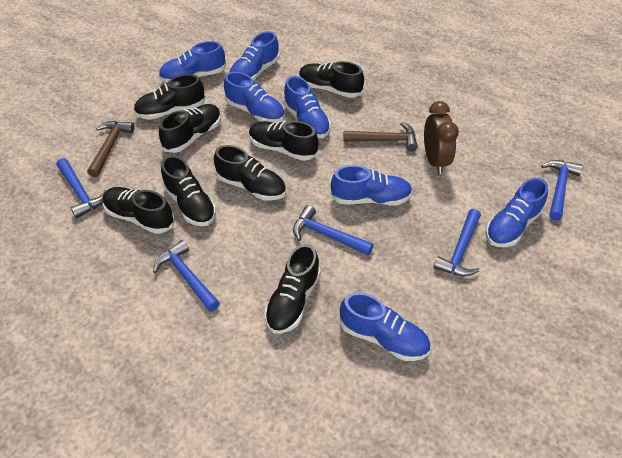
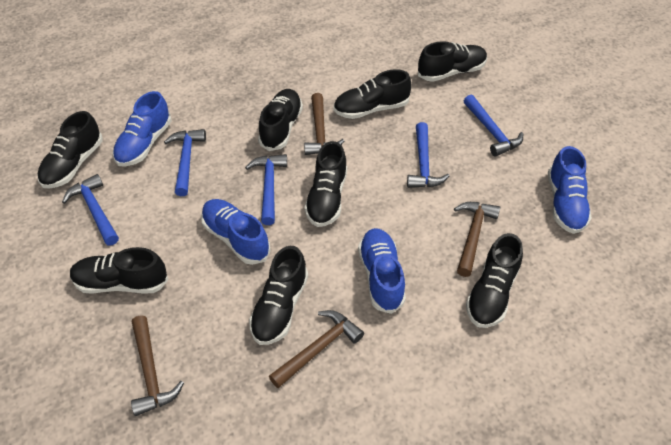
blue shoe: [158,41,226,83] [224,72,285,123] [229,31,280,81] [283,76,331,138] [330,165,413,205] [340,292,430,361] [485,178,548,247] = 7 -> [113,91,172,167] [201,199,271,265] [358,228,406,314] [548,146,592,234] = 4
brown clock: [424,101,459,174] = 1 -> none = 0
brown hammer: [87,121,135,177] [343,122,418,151] = 2 -> [131,316,184,416] [269,310,364,388] [304,93,344,155] [454,202,500,277] = 4

